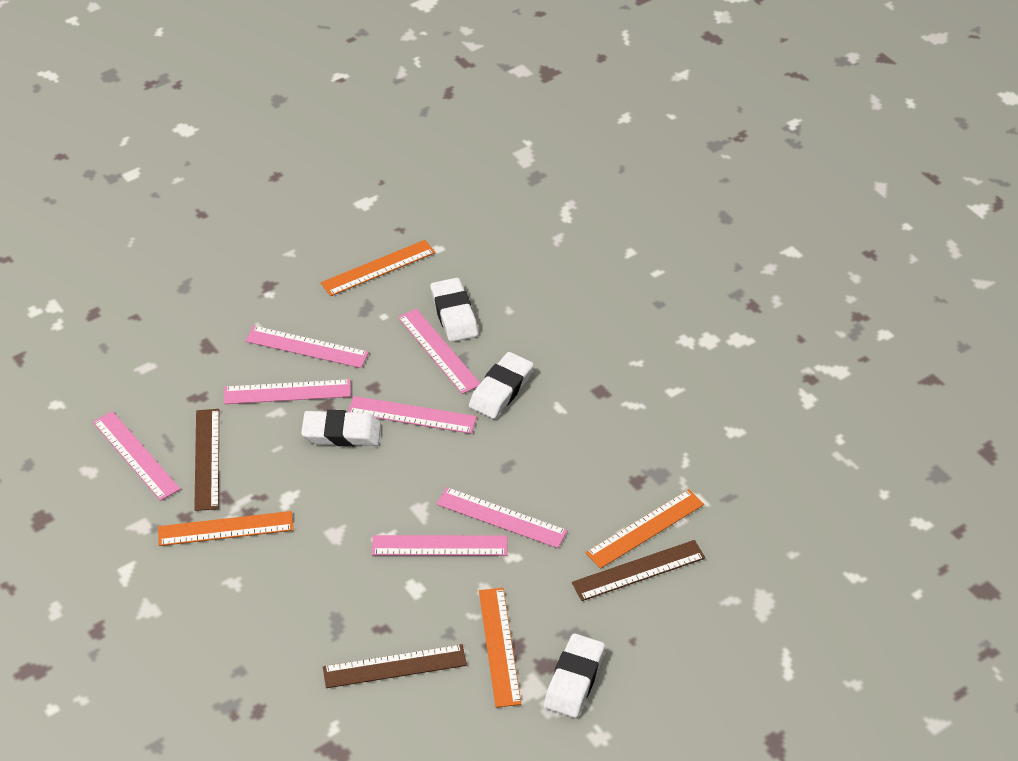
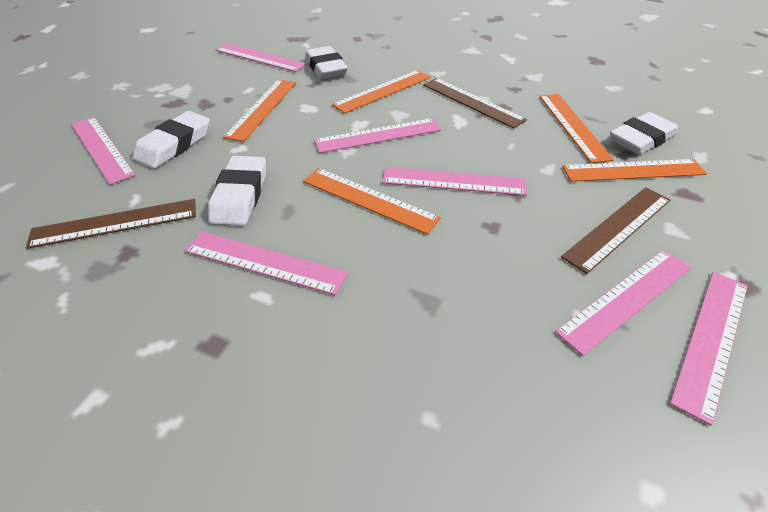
orange ruler: [158,511,294,546] [321,240,435,296] [479,588,521,708] [586,489,704,569] = 4 -> [223,79,296,142] [303,168,441,234] [332,70,431,114] [539,94,614,163] [562,159,707,182] = 5

